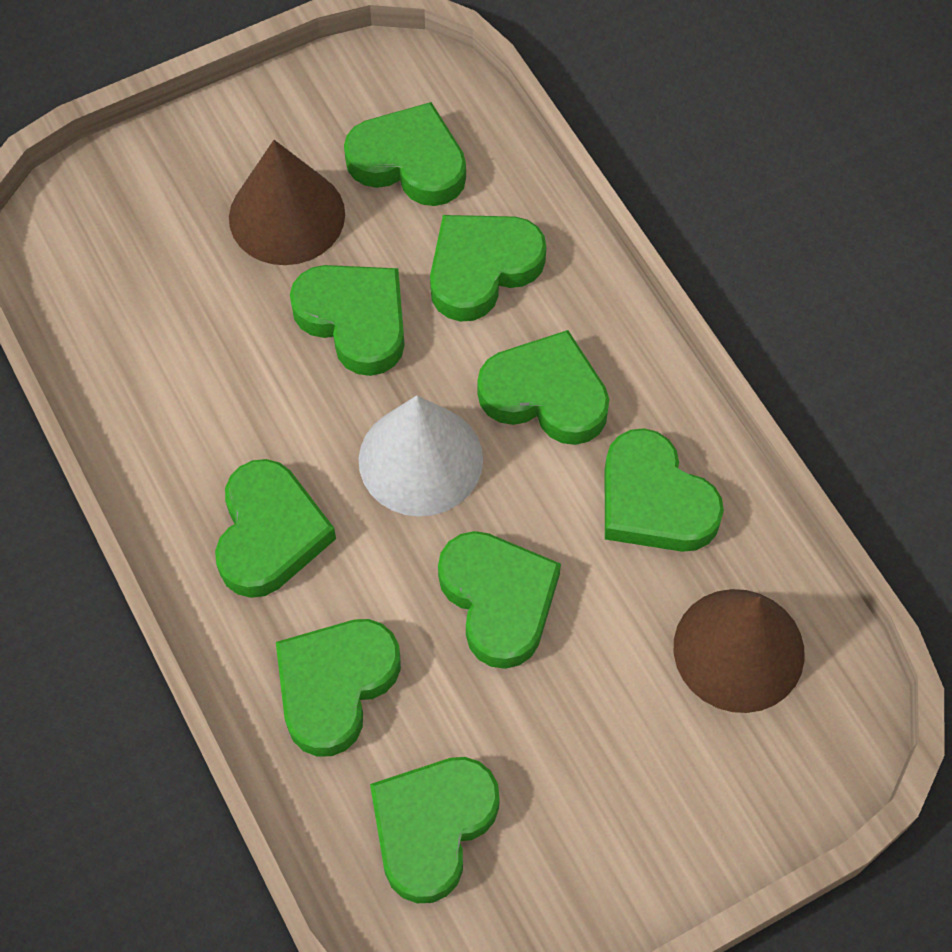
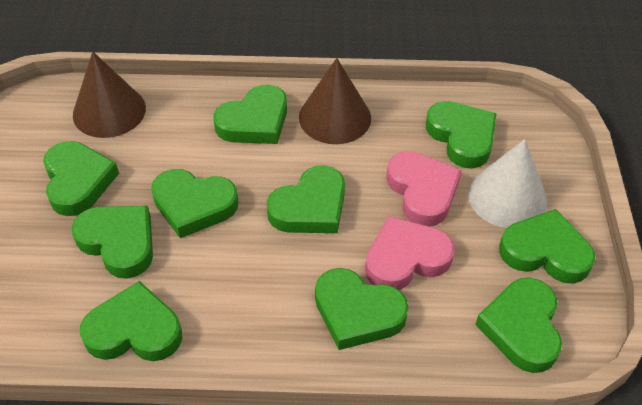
green heart: [215,459,336,598] [276,619,401,757] [290,265,404,376] [344,102,466,206] [370,757,500,903] [430,215,546,322] [438,531,561,669] [477,330,610,445] [605,428,724,552] = 9 -> [43,141,119,216] [72,206,153,279] [80,281,182,361] [151,169,239,238] [213,85,287,144] [267,165,345,233] [315,268,409,350] [426,101,497,169] [475,278,562,373] [499,209,595,284] = 10
pink heart: none = 0 -> [365,216,455,290] [386,151,462,226] = 2

